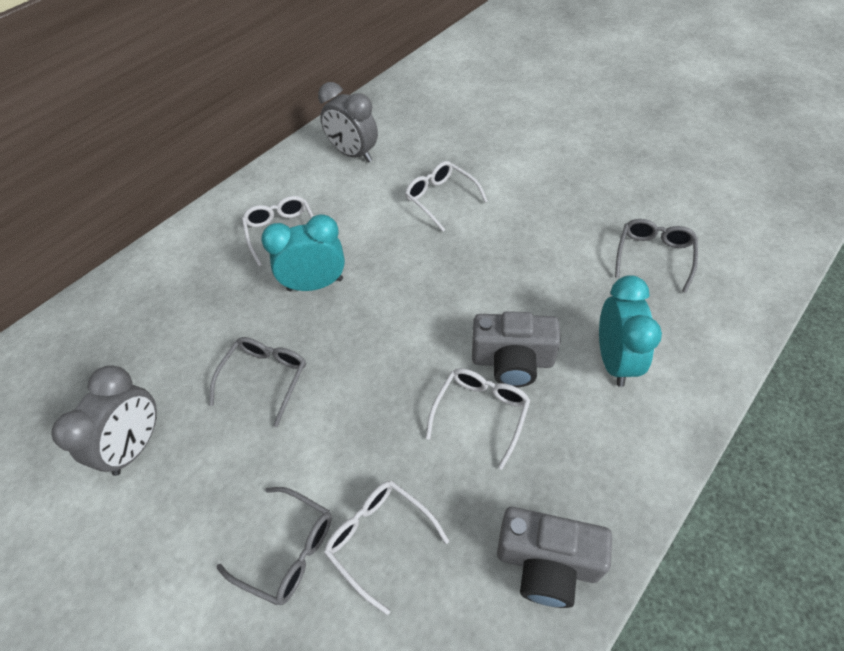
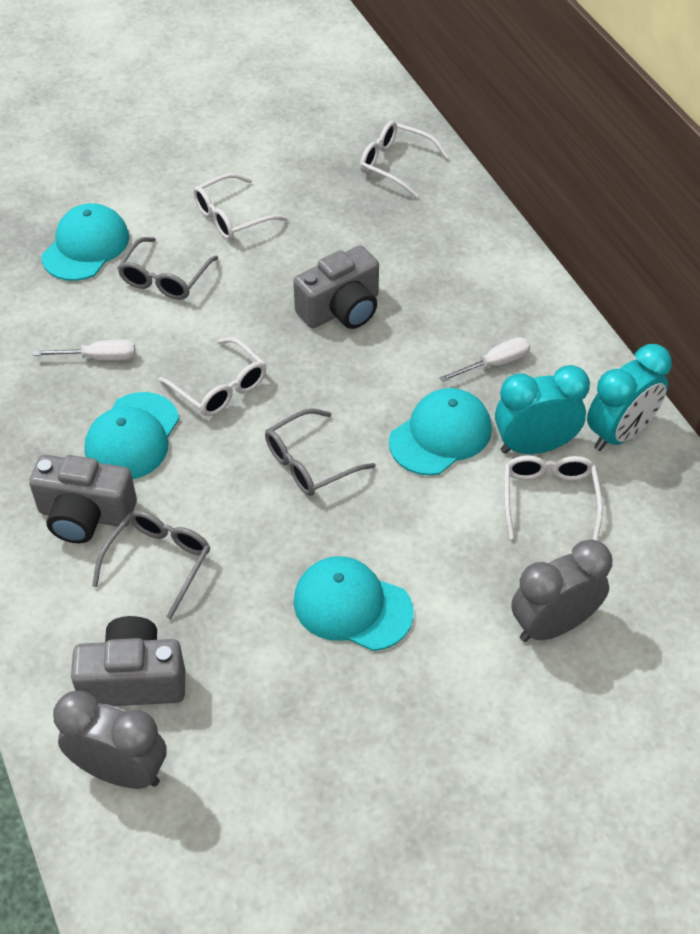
grey camera: [472,311,561,387] [497,507,612,608] = 2 -> [29,455,137,543] [71,616,185,706] [293,245,379,329] = 3
turquoise cap: none = 0 -> [41,203,129,281] [84,392,179,479] [294,556,414,651] [389,388,492,475] = 4
white screwdriver: none = 0 -> [33,339,135,361] [439,337,531,382] = 2

